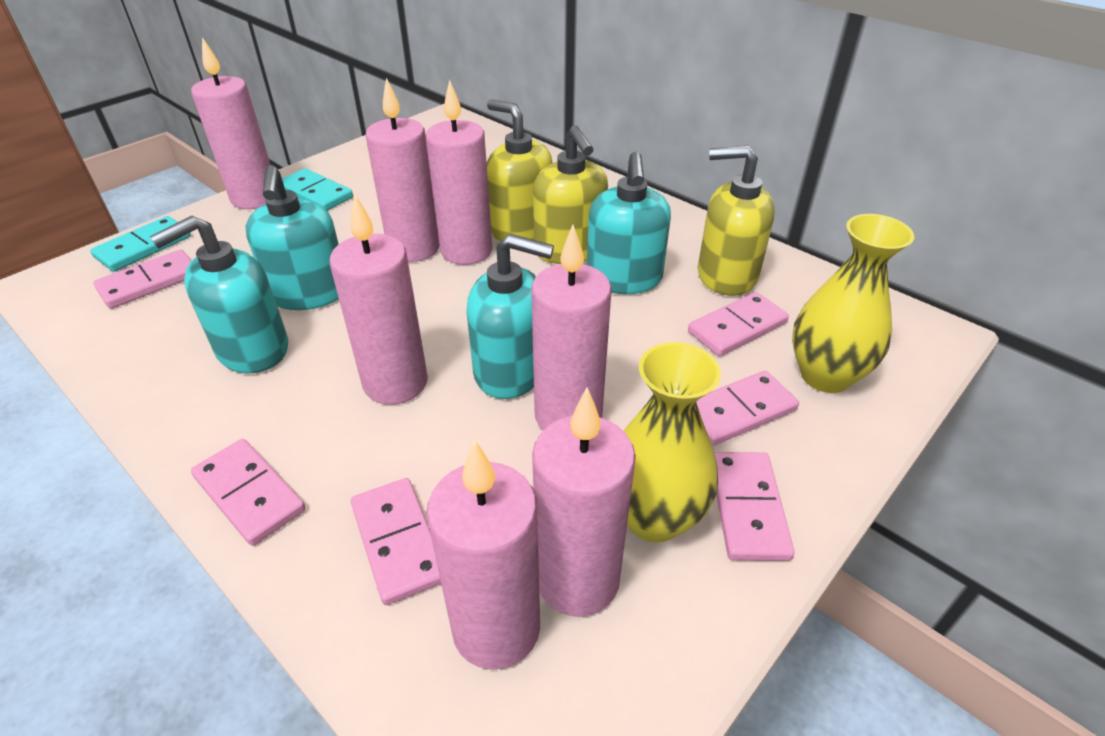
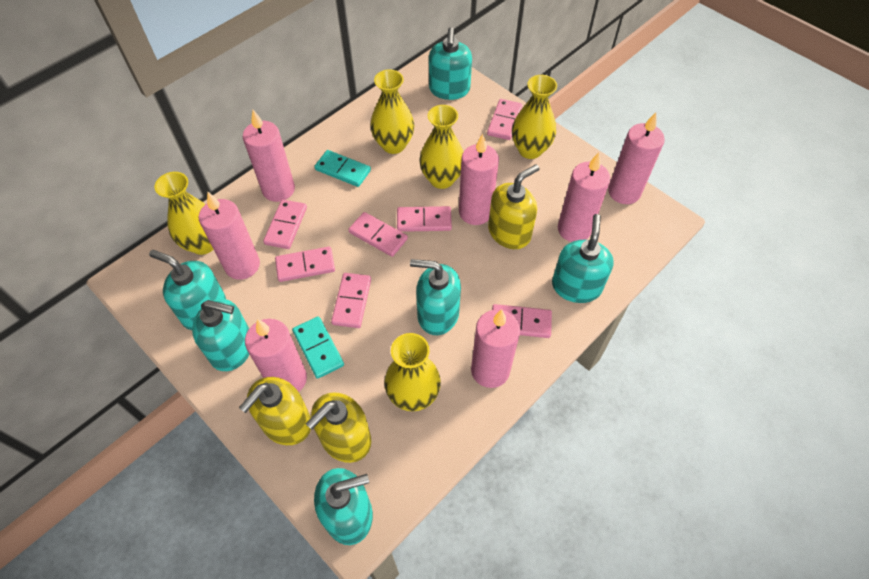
pink domino: [93,249,192,309] [191,439,306,546] [351,478,441,605] [688,292,789,356] [696,371,799,446] [714,452,794,561] = 6 -> [263,199,307,249] [275,247,335,282] [331,273,371,328] [348,212,408,257] [397,206,452,232] [487,99,522,140] [492,304,552,338] = 7
turquoise soap dispenser: [150,215,288,373] [246,165,339,310] [467,234,554,399] [587,152,671,294] = 4 -> [149,250,226,330] [192,299,250,371] [314,468,373,545] [410,259,461,335] [429,27,472,100] [552,214,614,303] = 6
yellow vase: [624,342,721,542] [792,214,915,393] = 2 -> [154,172,213,255] [370,70,414,154] [384,333,441,411] [419,105,463,189] [512,75,557,159] = 5

